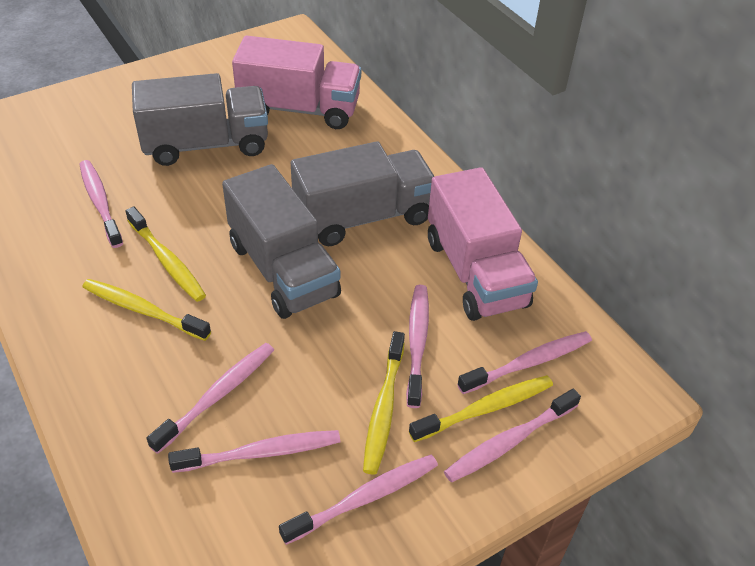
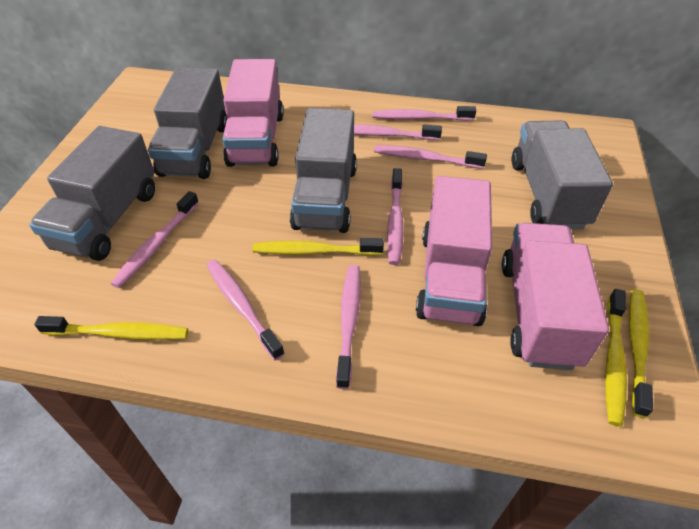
grey truck: [132,73,268,166] [222,164,341,319] [291,141,435,246] = 3 -> [29,126,155,261] [148,67,227,179] [290,108,357,233] [512,120,613,229] = 4
pink truck: [232,36,361,129] [428,167,538,321] = 2 -> [222,59,284,167] [416,176,492,326] [502,223,609,370] = 3

